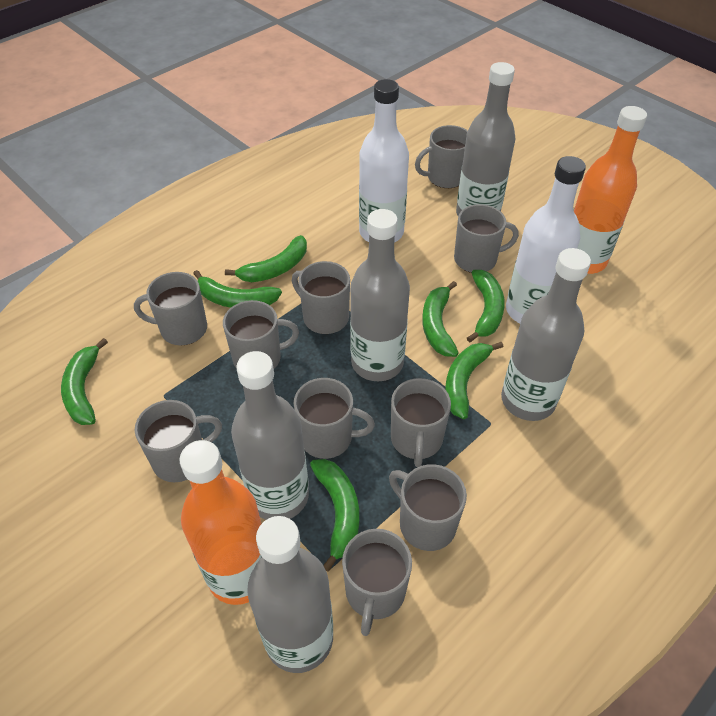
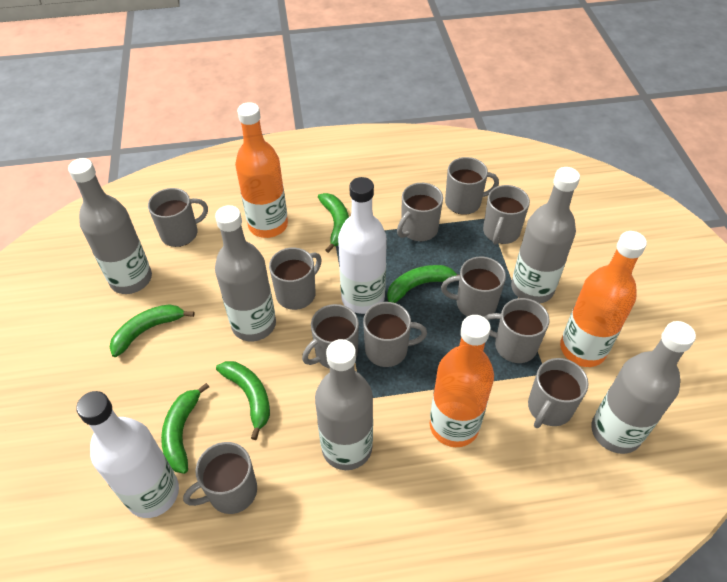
green banana: [61,338,108,425] [193,270,282,308] [225,235,307,282] [310,459,359,572] [422,281,459,357] [445,342,503,419] [467,270,505,342] = 7 -> [109,304,195,357] [161,383,209,474] [216,361,270,440] [318,193,349,253] [387,265,458,303] = 5
grey mug: [134,272,207,345] [135,400,222,482] [223,300,299,369] [292,261,350,334] [294,378,375,459] [342,529,412,636] [389,464,467,551] [391,378,451,467] [415,125,468,188] [454,204,519,273] = 10 -> [148,188,208,247] [183,442,257,514] [269,247,322,310] [302,304,359,369] [363,302,427,367] [397,183,443,241] [441,257,506,317] [445,157,499,215] [483,185,530,245] [484,298,549,363] [528,358,589,428] = 11
orange bottle: [179,440,262,605] [573,106,647,274] = 2 -> [235,102,288,238] [430,315,494,447] [560,231,647,367] = 3

